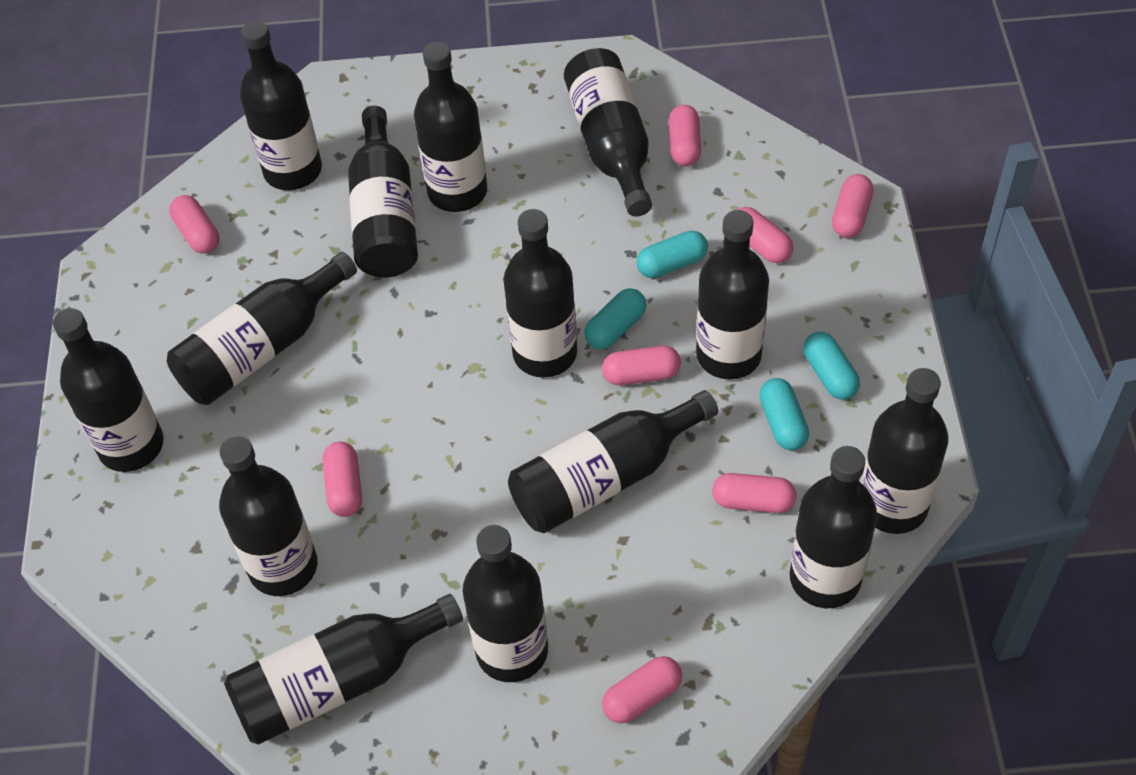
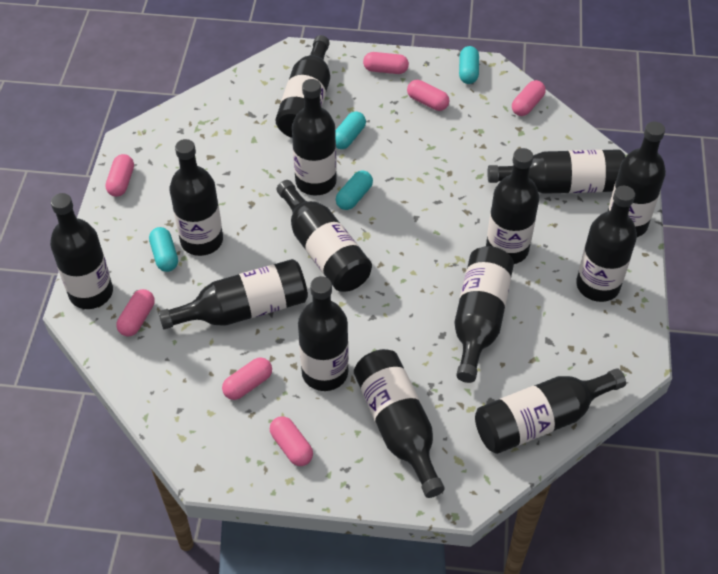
pink capsule: [169,195,219,254] [323,442,362,517] [602,346,681,385] [602,656,682,723] [669,105,701,166] [712,473,797,513] [737,207,793,263] [832,174,874,238] = 8 -> [105,154,134,197] [116,289,154,336] [222,357,272,400] [270,416,313,466] [363,52,409,74] [407,80,449,111] [512,80,546,116] = 7

